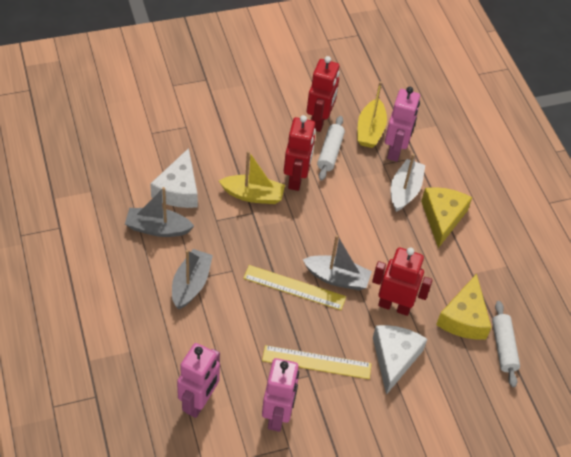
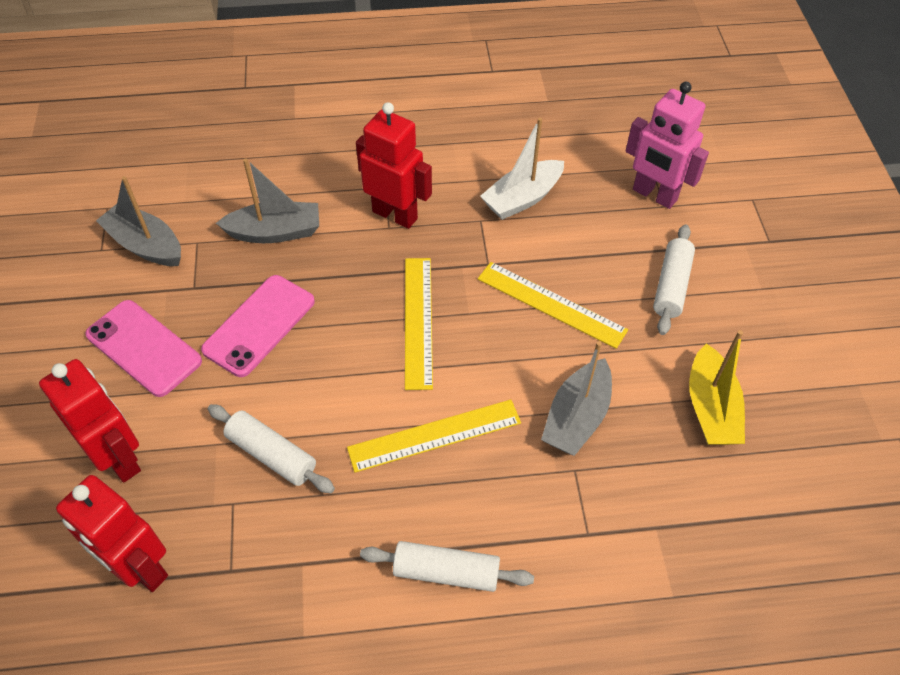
pink phone: none = 0 -> [85,300,202,397] [201,275,315,377] = 2
pink robot: [177,343,220,418] [262,358,299,432] [385,87,420,162] = 3 -> [626,82,709,209] = 1
white cheese: [150,148,198,208] [373,325,427,395] = 2 -> none = 0
white rolling pin: [317,116,345,181] [492,301,520,387] = 2 -> [208,404,335,493] [360,541,534,592] [653,224,695,335] = 3
yellow boat: [219,151,285,204] [357,81,387,148] = 2 -> [689,330,745,445] = 1
yellow cheese: [421,187,472,248] [436,274,492,339] = 2 -> none = 0
yellow ruler: [243,265,346,310] [262,345,372,379] = 2 -> [347,400,521,473] [405,258,433,390] [478,262,628,349] = 3

